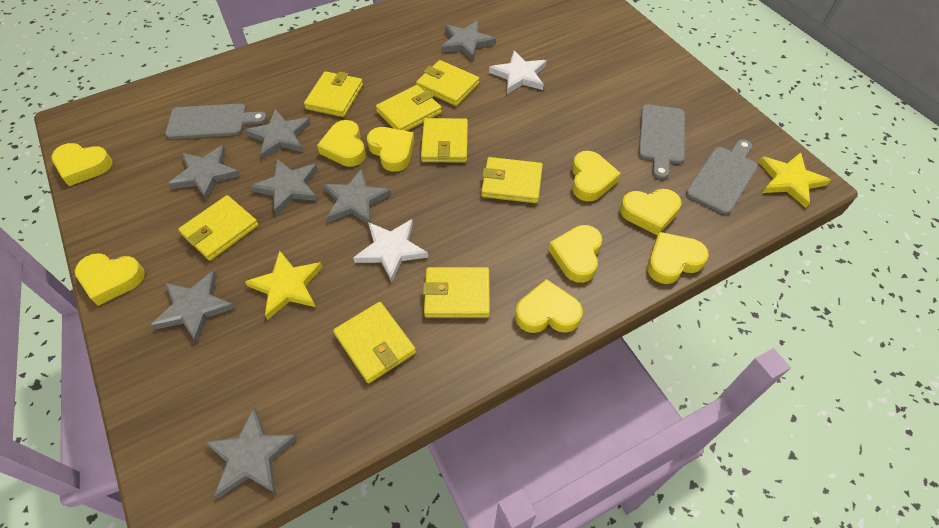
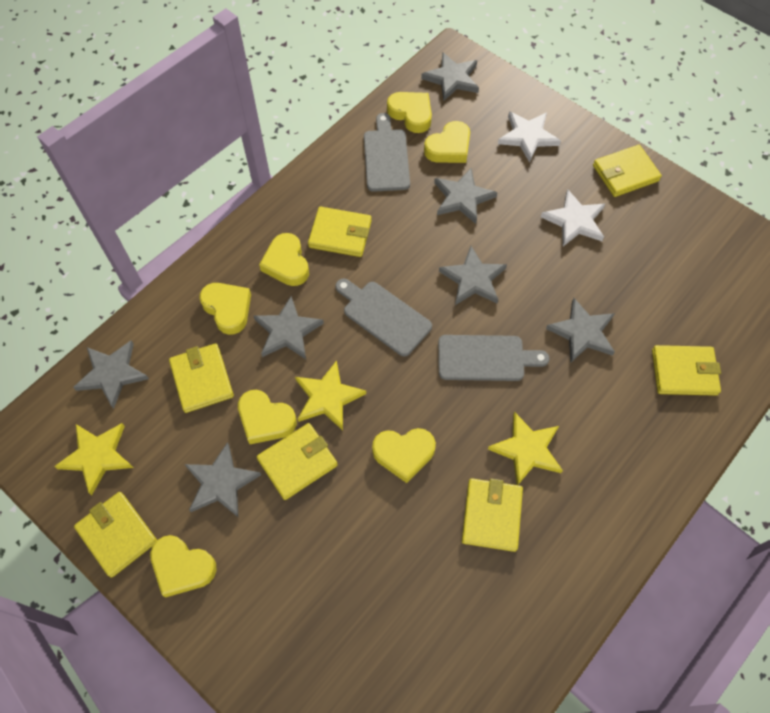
yellow heart: [52,143,112,186] [75,253,145,306] [317,120,366,167] [367,127,414,172] [515,279,583,333] [548,225,602,283] [572,151,621,201] [620,189,682,235] [647,232,709,284] = 9 -> [150,535,216,597] [199,283,251,335] [238,390,297,444] [259,233,309,286] [372,428,436,483] [387,92,432,133] [424,121,470,163] = 7
yellow star: [245,251,323,320] [759,153,831,208] = 2 -> [54,423,133,495] [295,360,366,430] [488,412,563,485] = 3
yellow wallet: [178,195,258,261] [304,71,363,117] [333,302,416,383] [376,85,442,131] [416,60,479,106] [421,118,468,163] [423,267,490,318] [481,157,543,203] = 8 -> [74,492,157,578] [169,343,234,413] [257,423,338,500] [308,207,372,257] [462,478,523,552] [593,145,662,197] [652,345,721,396] = 7

